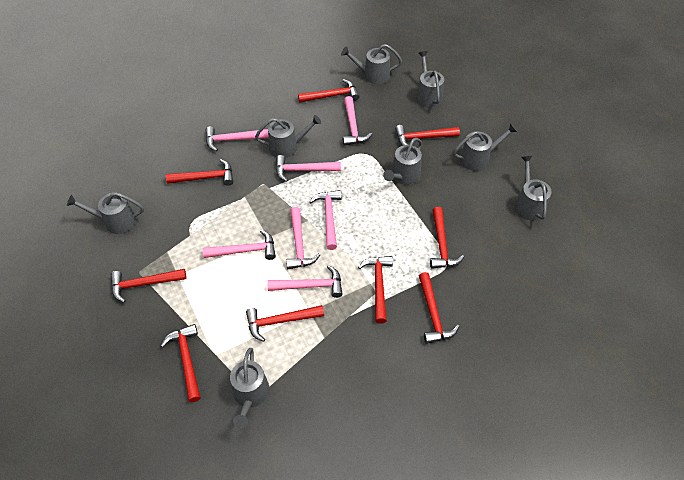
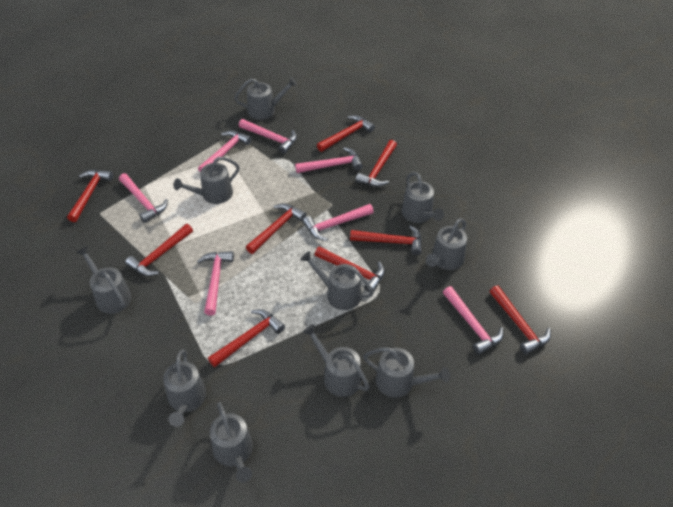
grey watering can: [67,192,144,234] [230,348,269,428] [255,115,321,158] [341,44,402,84] [383,138,422,185] [416,51,444,108] [453,123,517,171] [515,156,552,221] = 8 -> [76,246,131,314] [163,349,206,427] [174,157,240,204] [210,402,253,483] [234,77,297,120] [300,251,374,310] [303,324,370,397] [363,347,450,398] [402,172,444,223] [426,218,467,270] = 10

